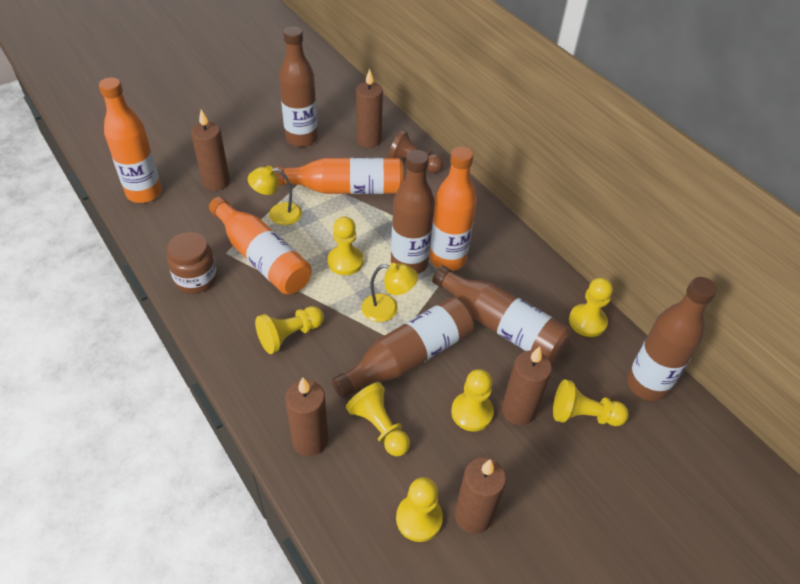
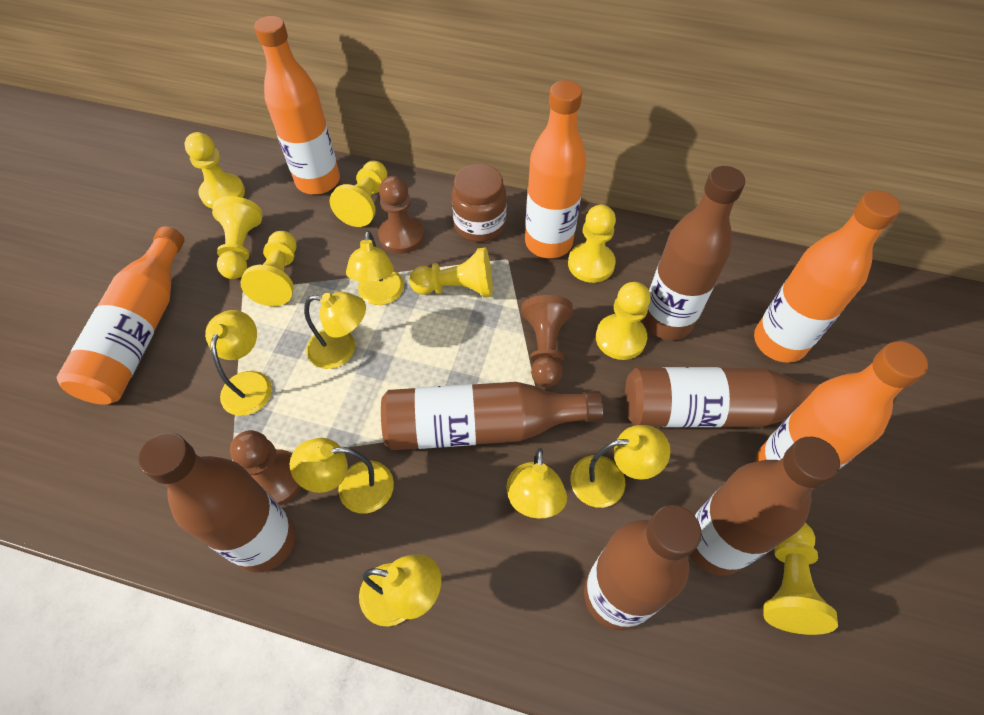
brown bottle: [279,26,318,147] [332,297,474,399] [391,150,435,274] [432,266,572,363] [627,277,717,401] = 5 -> [138,433,296,573] [381,382,604,450] [584,505,702,631] [625,367,820,427] [642,166,745,340] [689,437,840,576] = 6
brown candle: [191,110,230,191] [285,377,328,456] [356,69,383,148] [455,457,506,534] [501,346,552,425] = 5 -> none = 0
brown pawn: [388,130,443,173] = 1 -> [230,430,301,505] [378,176,424,254] [522,295,573,387] = 3
orange bottle: [99,77,162,203] [209,197,312,294] [274,158,403,194] [430,146,477,271] = 4 -> [56,226,185,405] [254,16,340,195] [525,80,587,259] [754,190,901,363] [756,341,928,469] = 5
yellow lamp: [248,166,302,225] [362,263,418,322] = 2 -> [205,310,272,416] [290,438,394,513] [304,292,366,369] [346,231,404,305] [359,554,441,627] [506,448,567,518] [570,425,670,508] = 7
yellow pawn: [255,306,324,354] [327,216,363,275] [346,382,410,456] [396,477,443,542] [451,369,494,432] [553,379,629,426] [569,278,613,337] = 7 -> [185,132,245,209] [212,196,262,279] [240,231,296,306] [330,161,387,227] [409,247,493,297] [568,205,616,283] [596,282,651,360] [763,523,838,635] = 8

